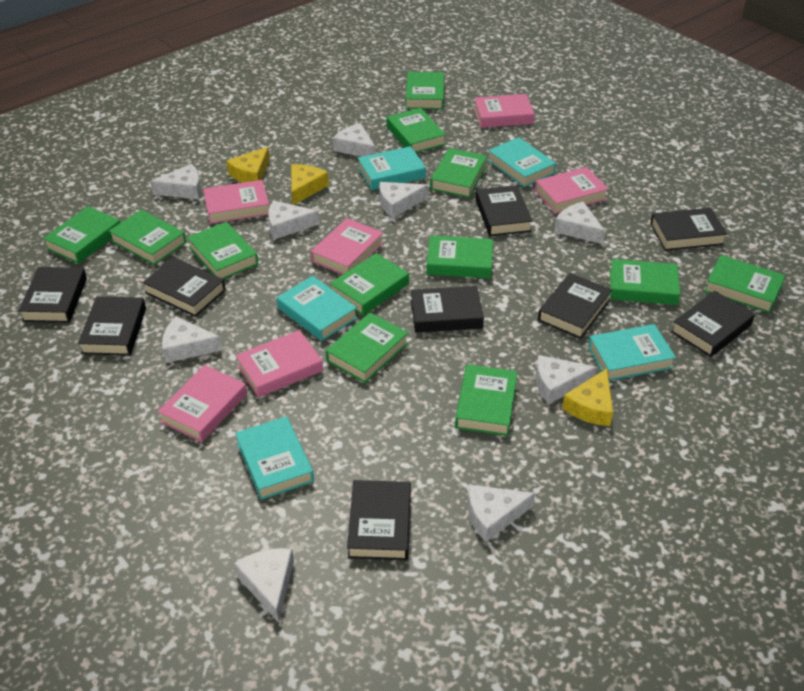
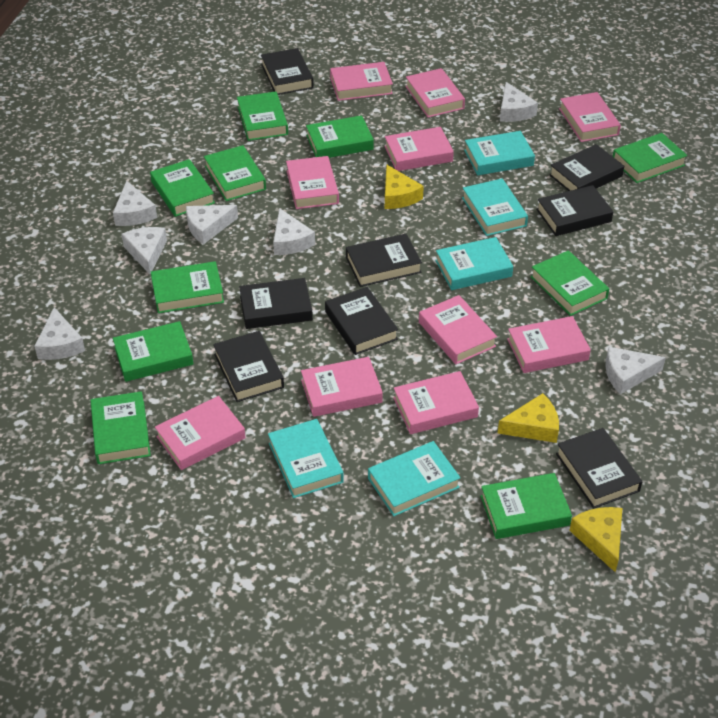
black book: [19,267,87,323] [78,296,146,356] [142,257,226,317] [347,480,411,560] [410,286,484,333] [475,185,533,236] [538,273,612,339] [650,208,727,251] [671,291,755,357] = 9 -> [213,331,284,402] [239,278,313,329] [261,48,314,95] [325,287,398,355] [346,234,422,287] [536,185,614,236] [549,144,624,191] [556,428,642,509] = 8
green book: [43,206,121,264] [109,210,187,265] [187,222,258,279] [326,312,408,383] [330,253,409,316] [387,108,446,153] [406,72,444,110] [426,235,493,278] [430,148,487,198] [455,364,517,436] [610,259,680,305] [704,255,785,313] = 12 -> [91,391,151,464] [113,321,193,382] [150,159,215,217] [151,261,224,313] [204,145,266,201] [237,91,288,141] [306,115,374,158] [480,473,572,539] [530,250,609,316] [613,133,688,183] = 10
pink book: [157,365,247,442] [203,180,269,224] [236,330,323,398] [311,218,384,275] [474,94,535,128] [535,167,608,214] = 6 -> [155,396,245,470] [286,156,339,209] [301,357,383,417] [330,62,393,101] [385,127,454,171] [393,371,479,434] [405,68,465,118] [419,295,497,364] [507,316,591,373] [559,92,621,142] = 10
white cheese: [150,164,201,199] [162,317,222,363] [234,548,294,623] [268,201,319,239] [333,123,376,157] [379,182,428,218] [468,485,535,542] [536,355,597,404] [554,202,605,244] = 9 -> [34,307,85,360] [113,181,157,226] [122,227,167,275] [186,205,238,244] [273,208,315,255] [500,82,538,122] [605,347,666,394] = 7

